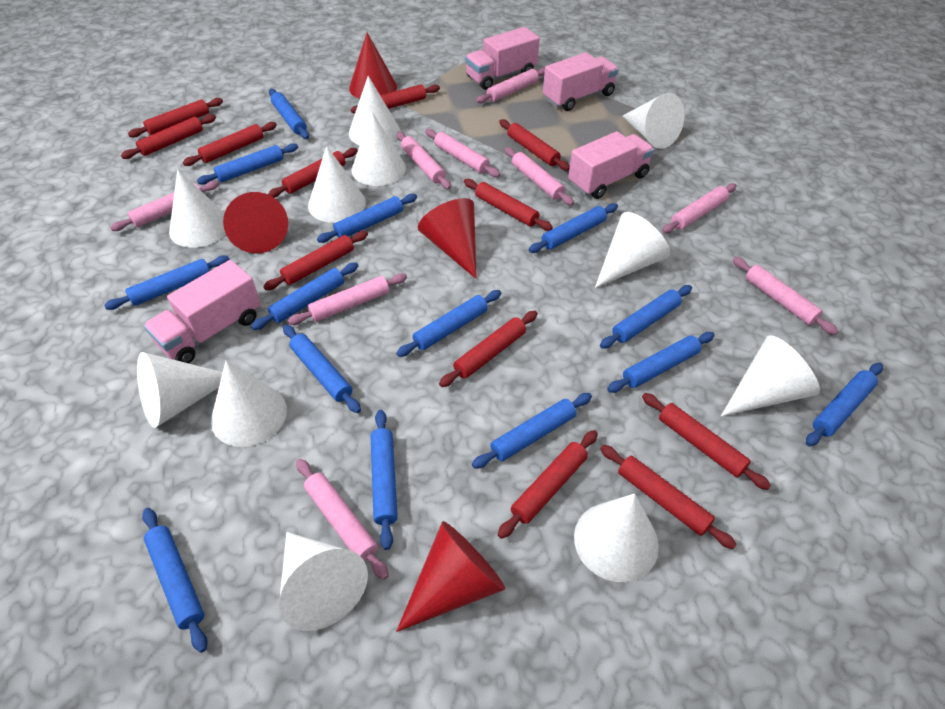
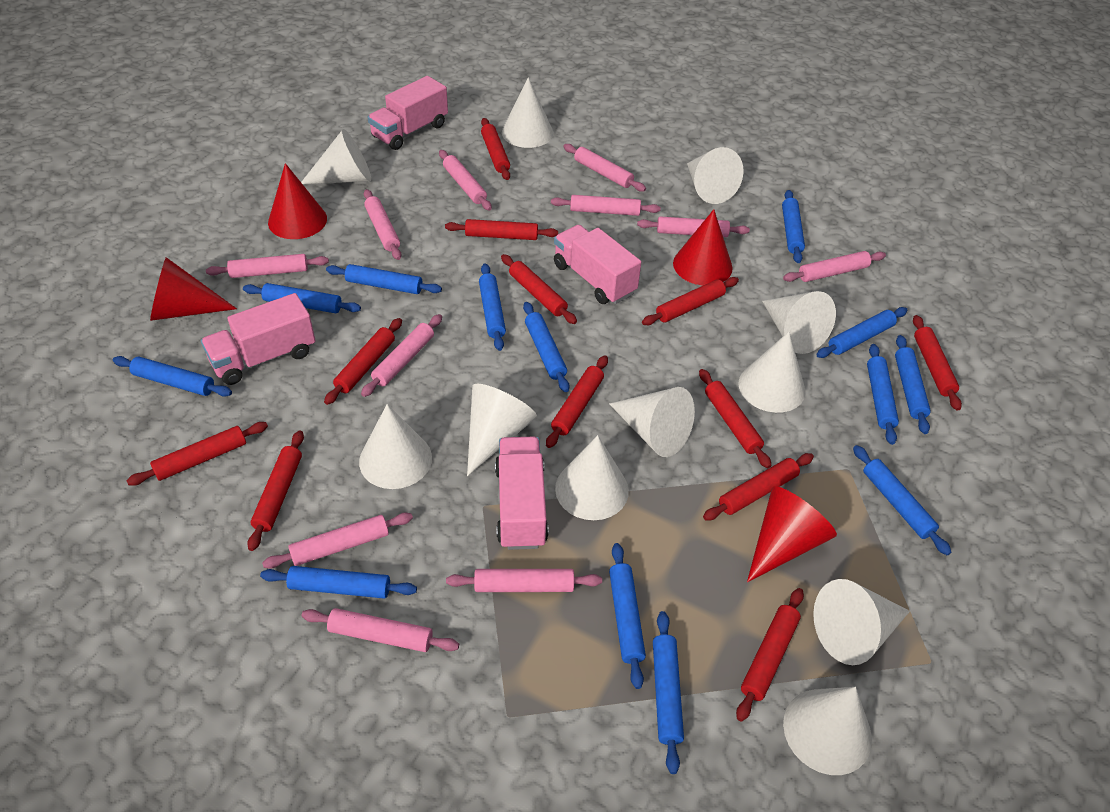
blue rolling pin: [104,256,230,310] [142,508,208,653] [197,143,298,185] [251,263,358,330] [269,89,309,139] [283,325,361,413] [317,194,417,243] [371,410,398,550] [396,290,501,357] [472,393,592,469] [529,203,618,253] [600,285,692,349] [607,332,715,393] [806,363,883,446] = 14 -> [113,356,232,397] [243,283,361,313] [260,566,417,598] [326,264,442,294] [479,263,506,351] [523,302,570,392] [609,543,646,689] [653,611,684,774] [782,190,805,263] [816,307,908,358] [853,445,951,555] [867,344,899,445] [895,335,931,434] = 13
pink rolling pin: [110,181,219,231] [288,273,407,325] [296,459,389,580] [397,132,451,189] [425,129,500,177] [476,68,545,103] [505,147,574,206] [662,183,737,234] [733,257,838,335] = 9 -> [206,254,329,278] [262,512,413,569] [302,608,459,652] [361,314,442,397] [364,189,401,260] [439,150,492,211] [446,569,602,592] [551,195,661,216] [563,144,646,192] [637,216,750,237] [783,251,886,282] = 11

